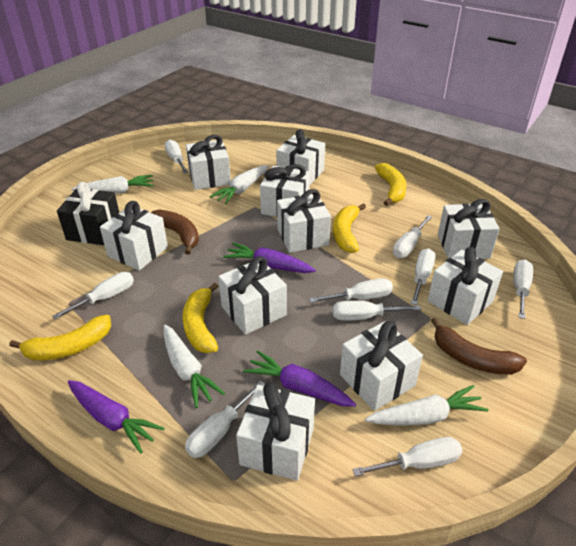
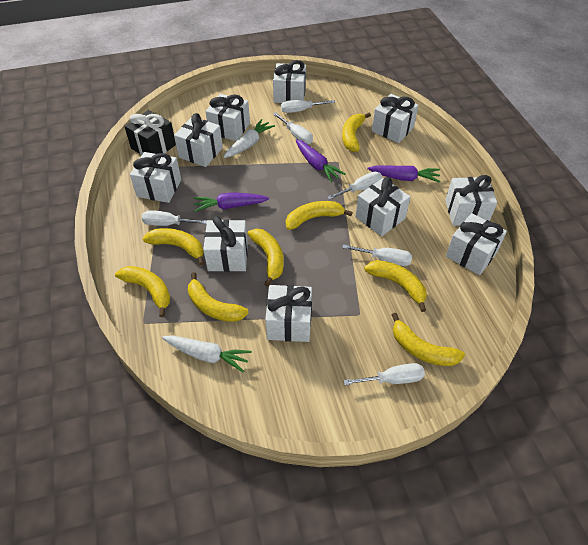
brown banana: [151,209,199,255] [431,318,527,374] = 2 -> none = 0
white carrot: [71,175,154,194] [163,324,225,408] [210,165,268,204] [365,385,489,426] = 4 -> [162,335,252,373] [223,119,275,158] = 2
white screwdriver: [52,272,134,319] [165,139,188,173] [185,381,265,458] [309,278,393,303] [333,301,421,321] [353,437,463,476] [393,215,432,258] [411,248,436,305] [513,259,533,319] = 9 -> [142,210,207,226] [273,112,313,144] [281,100,335,113] [327,172,382,200] [343,244,412,266] [343,363,425,385] = 6
yellow banana: [9,315,111,360] [182,283,219,353] [333,203,366,253] [375,163,406,206] = 4 -> [115,266,170,317] [143,228,204,265] [188,272,248,322] [248,229,284,287] [286,201,353,230] [342,113,371,152] [364,260,427,312] [392,313,465,366] = 8

